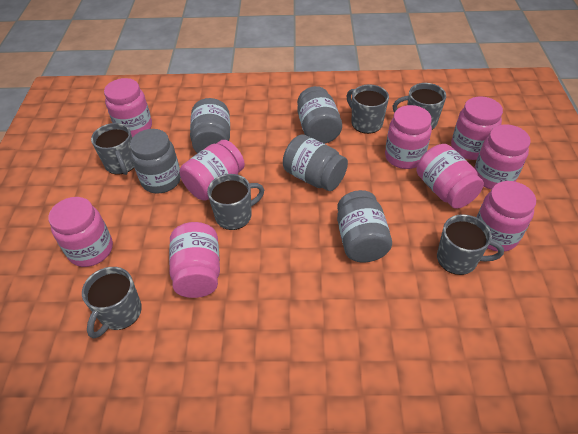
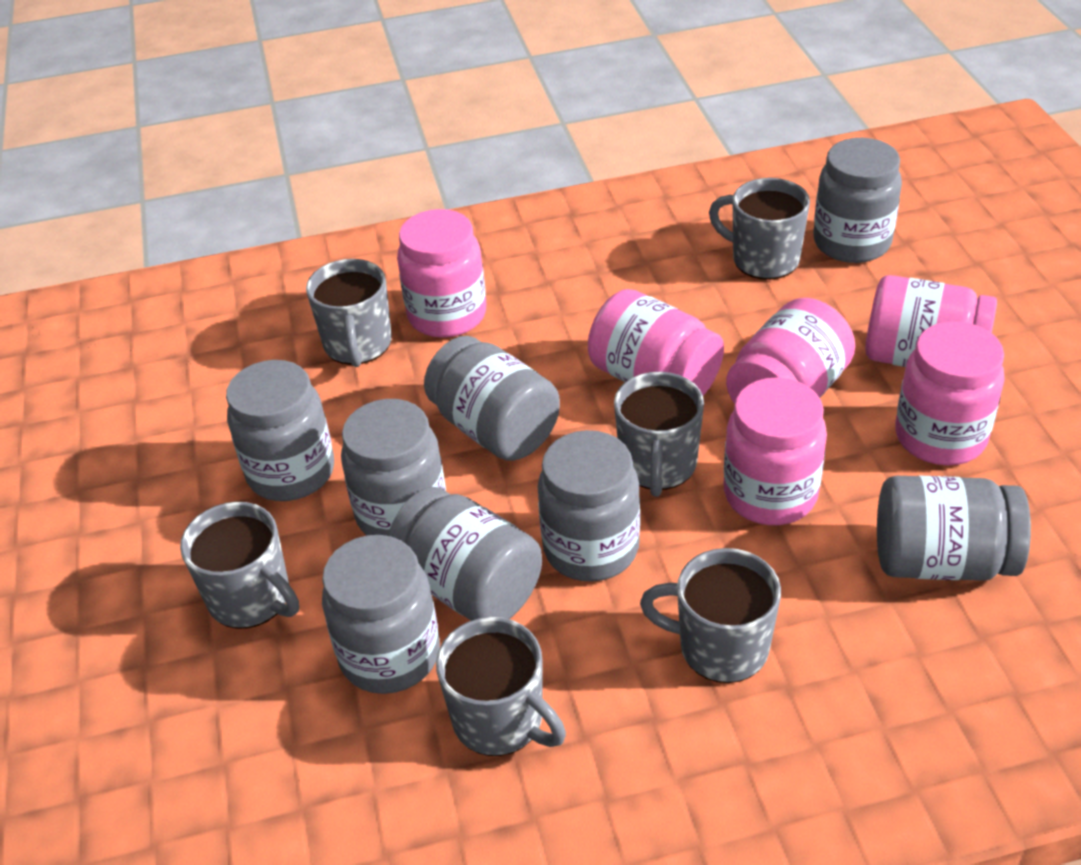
grey jar: [130,129,181,194] [190,98,230,153] [283,134,348,191] [297,86,342,144] [337,190,392,262] = 5 -> [226,360,334,501] [322,535,440,694] [341,399,446,536] [388,487,542,621] [424,336,560,461] [538,430,640,582] [813,138,902,263] [877,475,1031,581] = 8
pink jar: [48,197,113,267] [104,78,152,138] [169,222,220,298] [180,140,245,201] [385,105,432,169] [417,144,484,209] [451,96,503,160] [474,124,531,190] [476,181,536,251] = 9 -> [397,209,486,338] [588,289,724,396] [724,377,827,525] [726,298,855,404] [865,275,997,367] [895,321,1005,465] = 6

